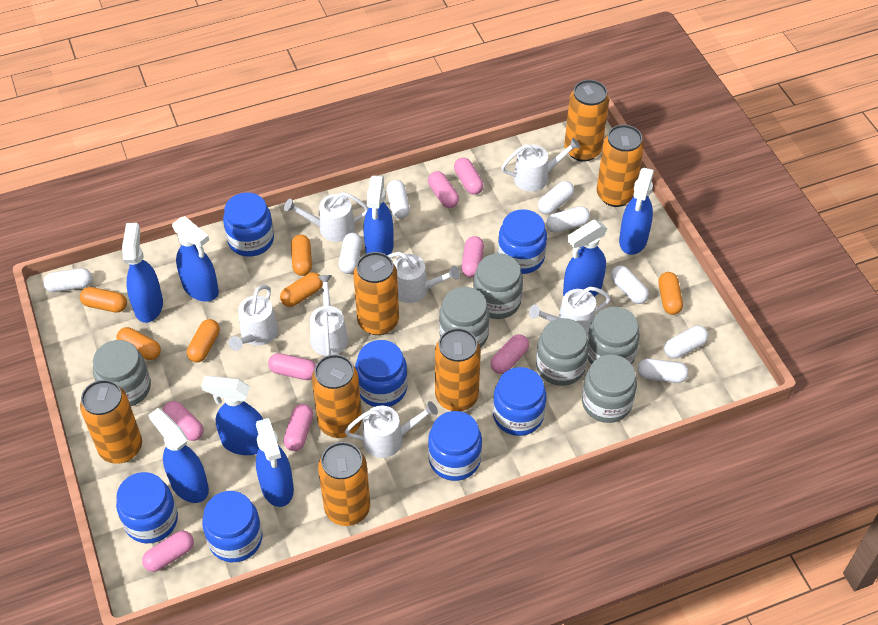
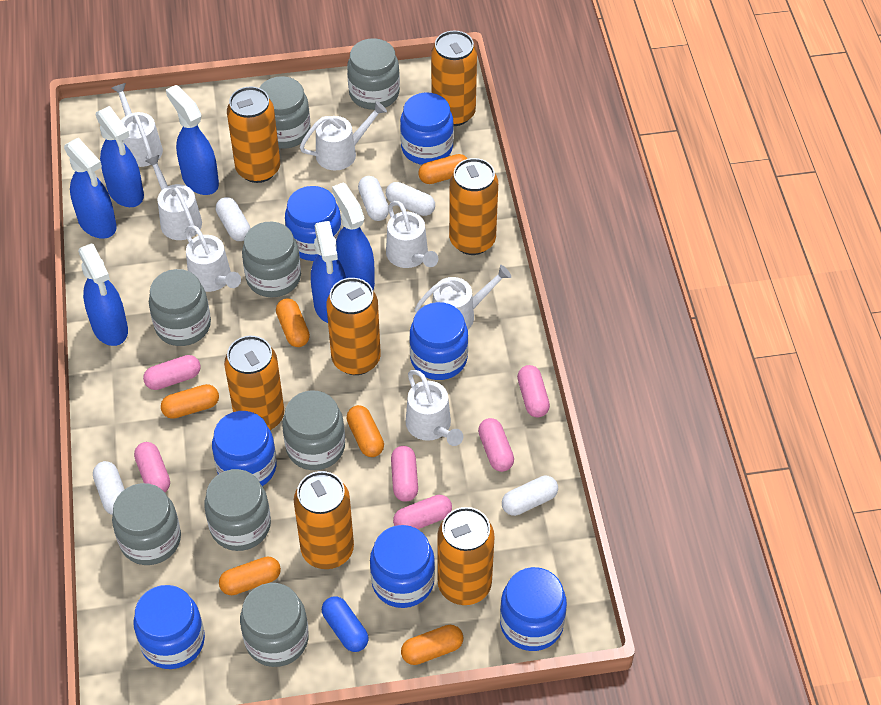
blue capsule: none = 0 -> [322,596,369,652] = 1
blue spray bottle: [122,223,163,323] [148,408,209,503] [172,216,219,302] [201,376,263,455] [256,418,294,507] [363,175,394,255] [563,220,608,297] [619,168,654,255] = 8 -> [64,138,117,239] [78,244,128,346] [96,106,144,207] [166,85,219,195] [311,221,346,323] [332,182,375,290] = 6
grey jar: [93,340,151,406] [439,287,490,348] [473,253,523,319] [536,318,589,386] [582,354,637,423] [587,307,640,365] = 6 -> [112,483,181,565] [149,269,211,346] [204,469,271,551] [240,583,309,667] [242,222,301,297] [259,76,310,149] [282,390,345,470] [347,38,400,110] = 8
pink capsule: [142,531,194,572] [163,401,204,441] [268,353,316,380] [283,404,313,451] [428,171,459,208] [454,158,484,195] [461,236,484,278] [490,334,529,374] = 8 -> [134,442,170,492] [143,355,201,390] [391,446,418,502] [393,495,452,529] [478,418,514,472] [517,365,550,418] = 6
white capsule: [43,268,93,292] [338,233,362,274] [387,180,410,219] [538,181,574,215] [546,206,590,233] [611,266,649,304] [638,359,689,383] [664,326,708,359] = 8 -> [93,461,125,515] [216,197,251,241] [358,176,389,221] [386,182,435,216] [502,475,558,516] = 5

